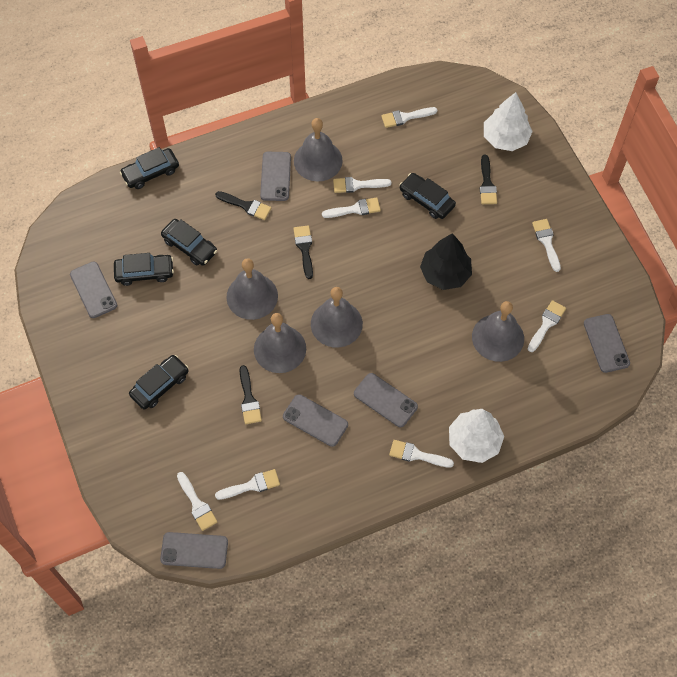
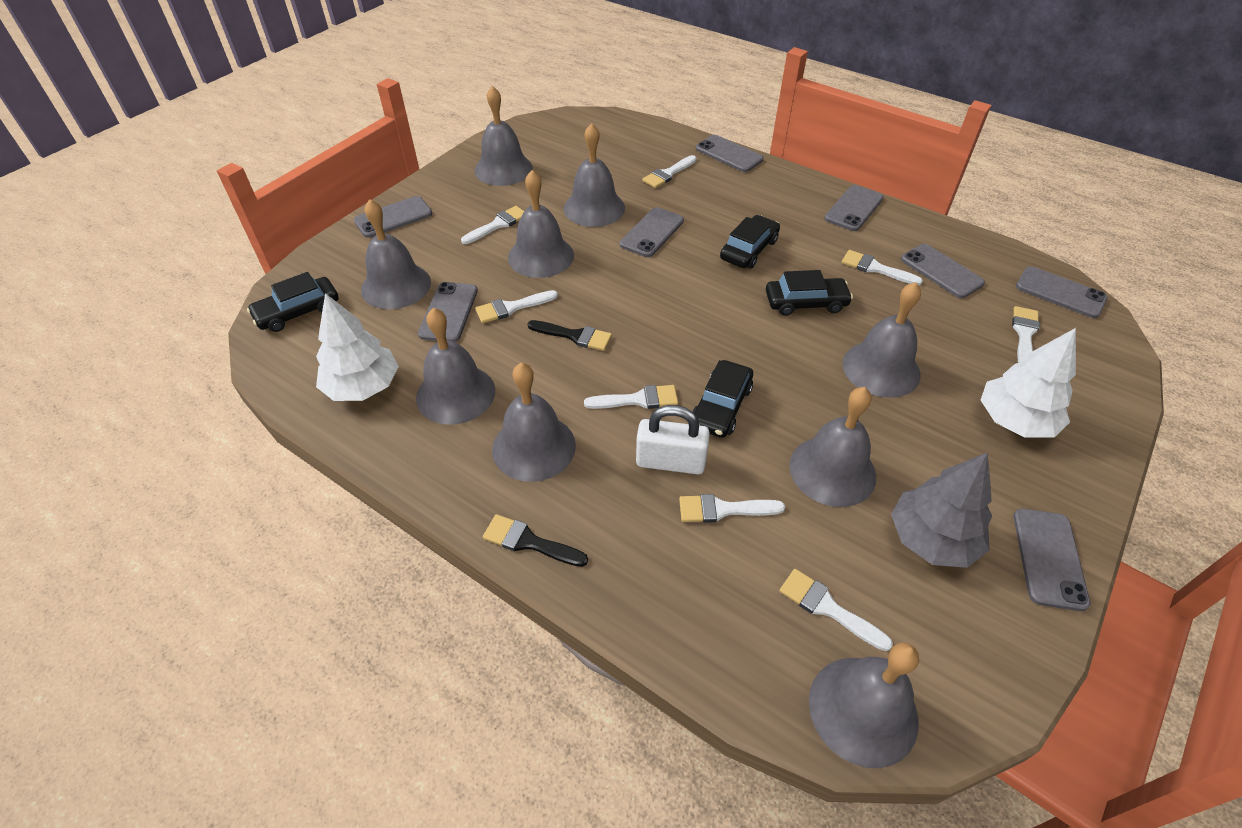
black brush: [215,191,271,220] [240,365,262,424] [293,225,313,279] [480,155,497,204] = 4 -> [483,514,588,567] [528,320,612,351] = 2
black car: [114,253,174,286] [120,147,179,189] [129,355,189,410] [161,219,217,266] [399,173,456,219] = 5 -> [247,272,339,332] [692,360,753,438] [720,215,780,268] [766,270,853,316] = 4
black tree: [420,233,472,290] = 1 -> none = 0
grey bell: [226,258,278,320] [254,313,306,373] [294,118,343,181] [311,287,363,348] [472,301,524,362] = 5 -> [361,199,431,309] [416,308,495,425] [475,86,533,186] [492,362,576,482] [508,170,574,278] [564,123,625,227] [789,387,876,507] [809,643,919,768] [842,282,921,398] = 9
grey phone: [70,261,117,318] [160,532,228,569] [260,152,291,201] [283,394,348,447] [354,373,418,427] [584,314,630,373] = 6 -> [354,196,432,238] [418,282,478,342] [620,207,684,257] [696,135,764,172] [824,185,883,231] [901,244,985,298] [1013,508,1090,611] [1016,266,1108,318] = 8
grey tree: none = 0 -> [891,452,992,568] = 1
white padlock: none = 0 -> [636,405,710,474] = 1

